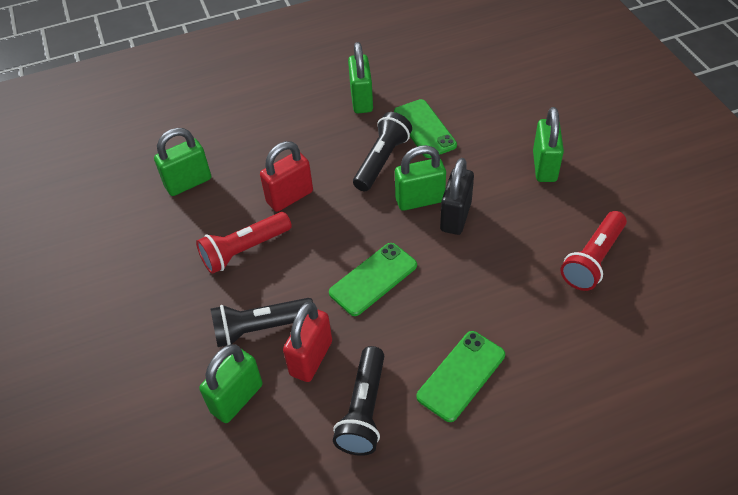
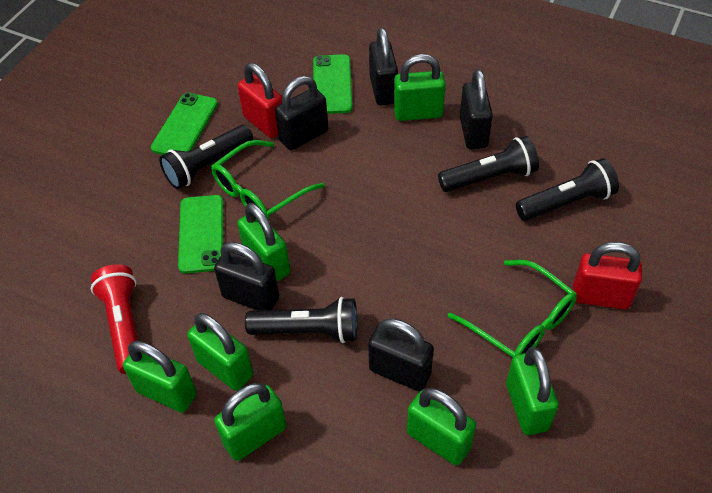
black flashlight: [211,298,313,347] [333,346,384,456] [353,112,412,191] = 3 -> [159,125,253,189] [245,297,357,343] [438,136,539,192] [516,158,619,221] = 4
black padlock: [440,158,474,235] = 1 -> [214,242,279,311] [275,76,328,150] [368,318,434,391] [369,27,398,106] [460,69,493,149] = 5
green glasses: none = 0 -> [211,140,325,220] [448,260,577,358] = 2
green padlock: [154,128,211,196] [199,344,263,423] [348,42,373,113] [395,145,446,211] [533,107,564,182] = 5 -> [123,341,197,413] [187,313,253,391] [214,383,286,461] [237,203,290,281] [394,54,446,121] [407,388,476,466] [506,347,558,435] = 7
red flashlight: [196,212,292,274] [560,211,627,291] = 2 -> [91,264,138,374] = 1

